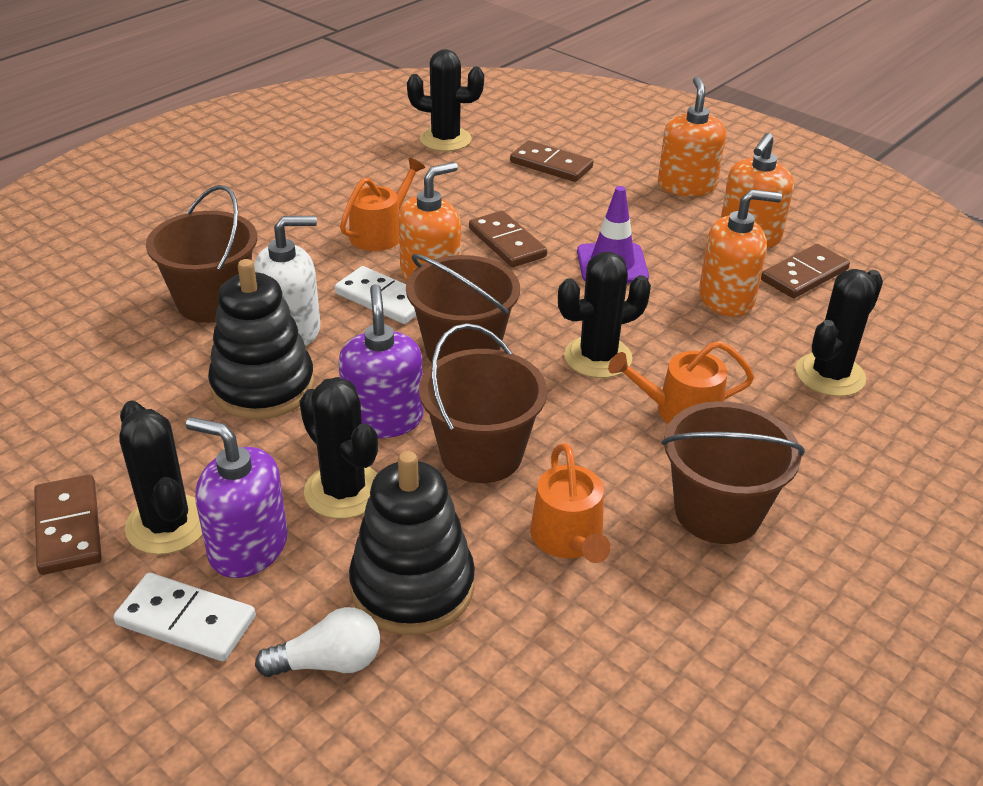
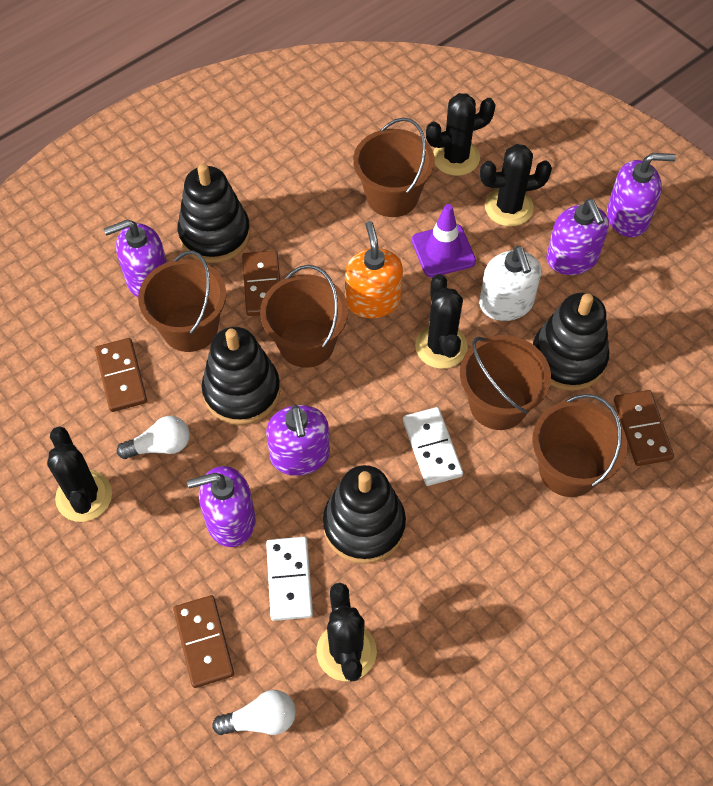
black stacking toy: [208,259,315,420] [349,451,475,635] = 2 -> [178,164,250,263] [202,327,280,425] [323,465,406,564] [533,293,609,391] = 4
brown bucket: [146,185,258,323] [406,254,520,362] [419,323,547,483] [661,401,805,544] = 4 -> [138,251,226,352] [260,265,348,368] [353,118,435,217] [460,335,551,430] [532,394,627,497] = 5
orange soap dispenser: [398,162,461,282] [658,77,726,196] [699,189,782,316] [721,133,794,248] = 4 -> [345,221,403,318] = 1
orange watering can: [340,158,425,251] [530,443,611,563] [608,341,754,424] = 3 -> none = 0
purple soap dispenser: [186,417,288,578] [338,284,424,438] = 2 -> [104,219,167,297] [187,466,256,547] [266,405,330,476] [547,199,609,275] [607,153,676,237] = 5
white light bulb: [255,607,380,677] = 1 -> [117,416,189,459] [212,690,296,735] = 2

